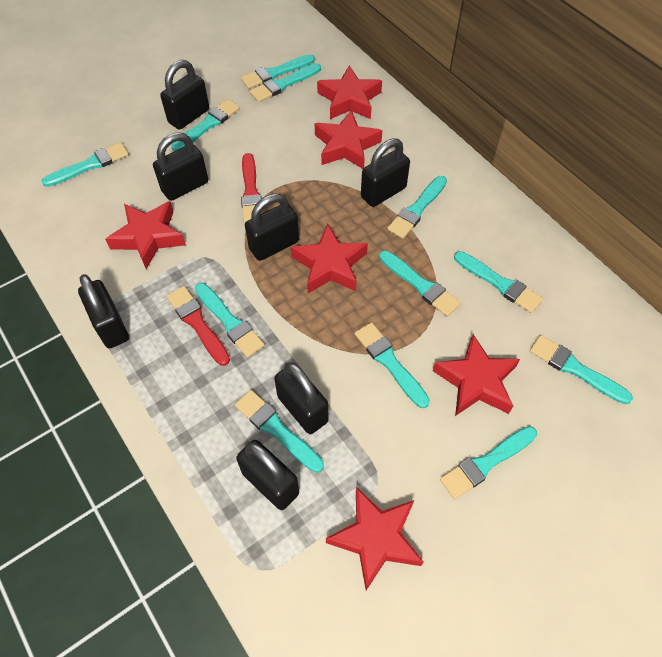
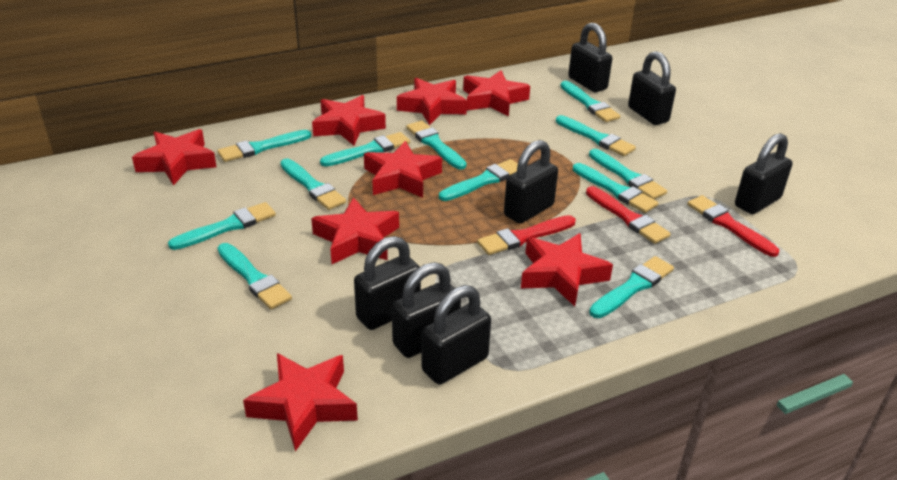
red brush: [167,286,230,366] [241,153,263,223] = 2 -> [477,215,576,255] [586,186,671,244] [687,195,779,257] = 3
red star: [105,201,186,269] [291,223,368,293] [315,110,383,169] [317,66,382,119] [326,487,423,590] [433,334,520,416] = 6 -> [132,129,217,186] [243,353,358,451] [311,197,399,264] [312,95,386,145] [364,141,442,198] [397,78,467,125] [463,70,530,117] [521,233,613,306] = 8

